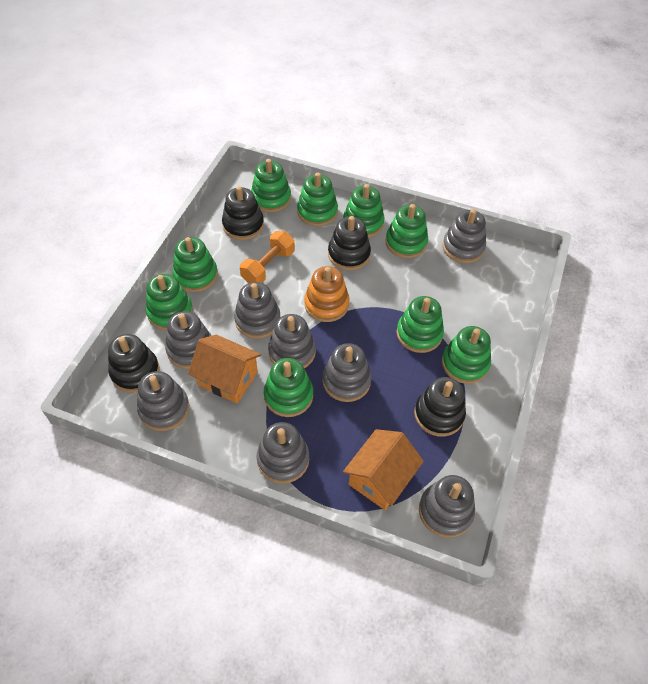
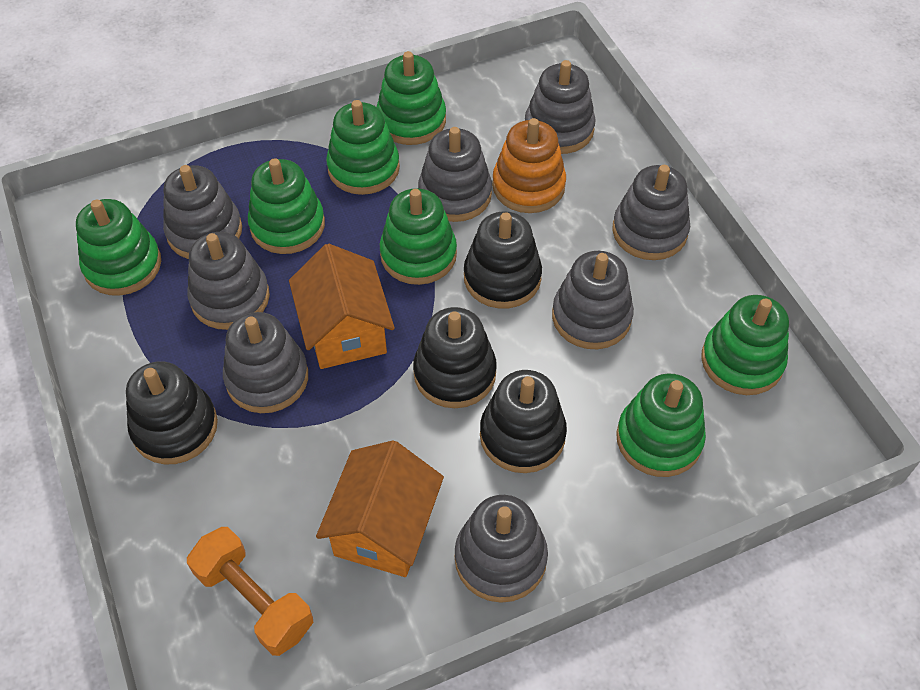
green stacking toy: [146,274,193,330] [173,237,218,292] [251,159,291,212] [264,358,313,417] [297,173,338,226] [343,184,385,238] [386,204,428,258] [397,296,444,353] [442,326,491,384] = 9 -> [76,199,161,296] [248,158,325,254] [326,100,400,195] [377,51,446,145] [380,188,457,285] [616,373,706,477] [701,295,789,395] = 7

